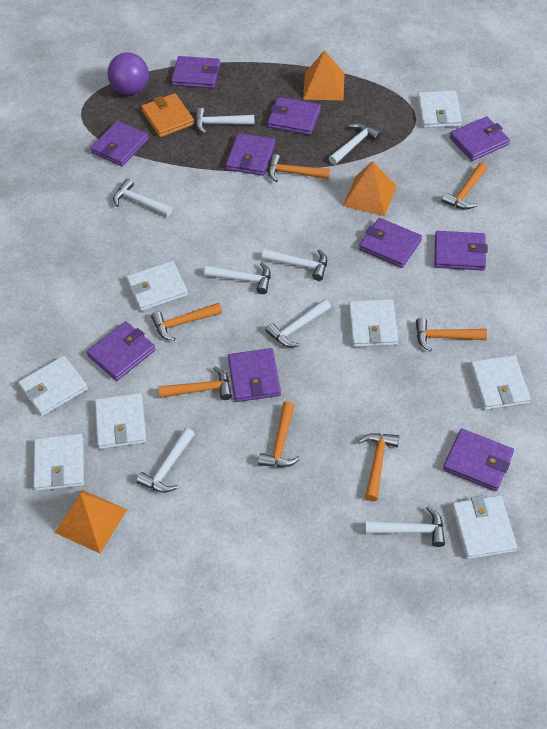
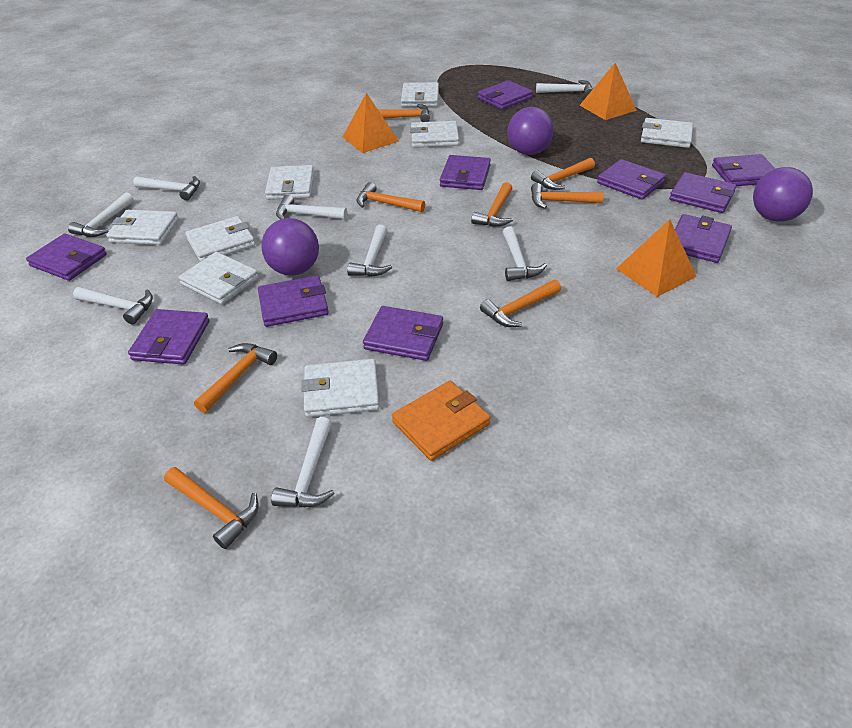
orange hammer: [151,303,222,341] [158,366,232,400] [258,401,300,467] [268,154,330,182] [358,433,400,501] [416,318,487,352] [441,163,488,210] = 7 -> [164,467,259,549] [194,343,277,413] [356,182,425,212] [378,104,430,122] [471,182,513,227] [480,279,561,327] [531,158,595,190] [531,183,604,209] = 8
purple ball: [107,53,149,95] = 1 -> [261,218,319,276] [507,107,554,155] [753,167,813,222] = 3

